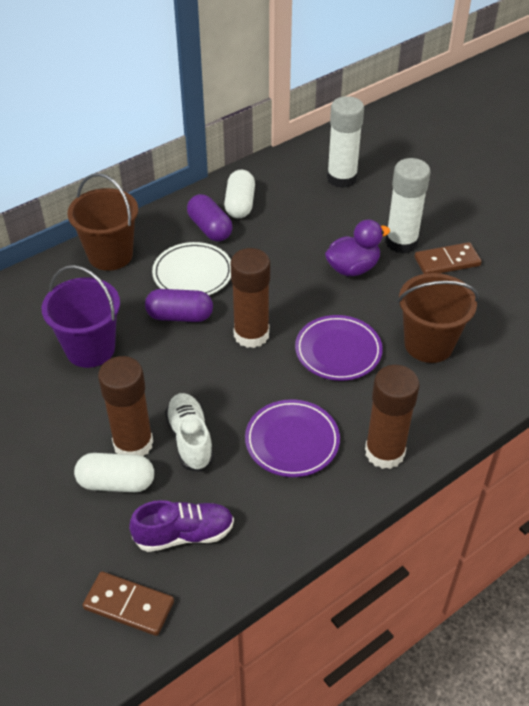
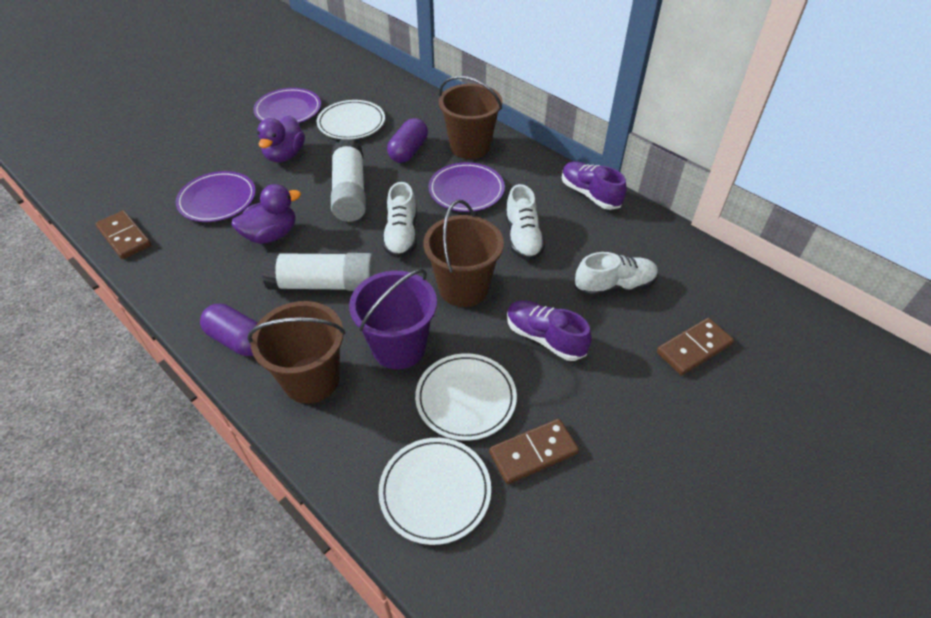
brown bucket: [67,173,138,271] [398,273,479,363] = 2 -> [247,301,345,404] [423,200,504,307] [439,76,502,159] = 3
brown domino: [83,571,174,636] [415,242,482,274] = 2 -> [95,210,151,259] [489,419,579,484] [657,318,734,376] = 3
brown glue stick: [98,356,153,456] [231,248,270,348] [365,365,419,469] = 3 -> none = 0
purple duck: [325,220,390,276] = 1 -> [231,184,301,244] [257,115,305,162] = 2
purple plate: [245,399,340,477] [295,315,383,381] = 2 -> [176,171,256,222] [253,88,321,123] [429,162,505,212] = 3
purple shoe: [129,500,234,552] = 1 -> [507,300,592,361] [562,161,626,210] = 2
white capsule: [74,453,154,492] [224,170,255,218] = 2 -> none = 0
white plate: [152,242,231,295] = 1 -> [317,100,385,140] [378,438,491,545] [415,353,517,441] = 3
white shoe: [165,393,214,472] = 1 -> [382,182,417,258] [505,184,545,260] [575,252,658,297] = 3

